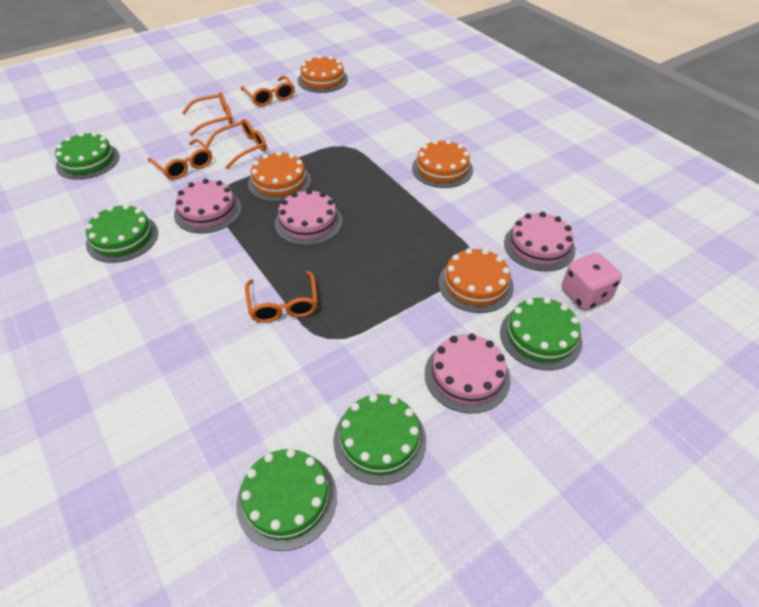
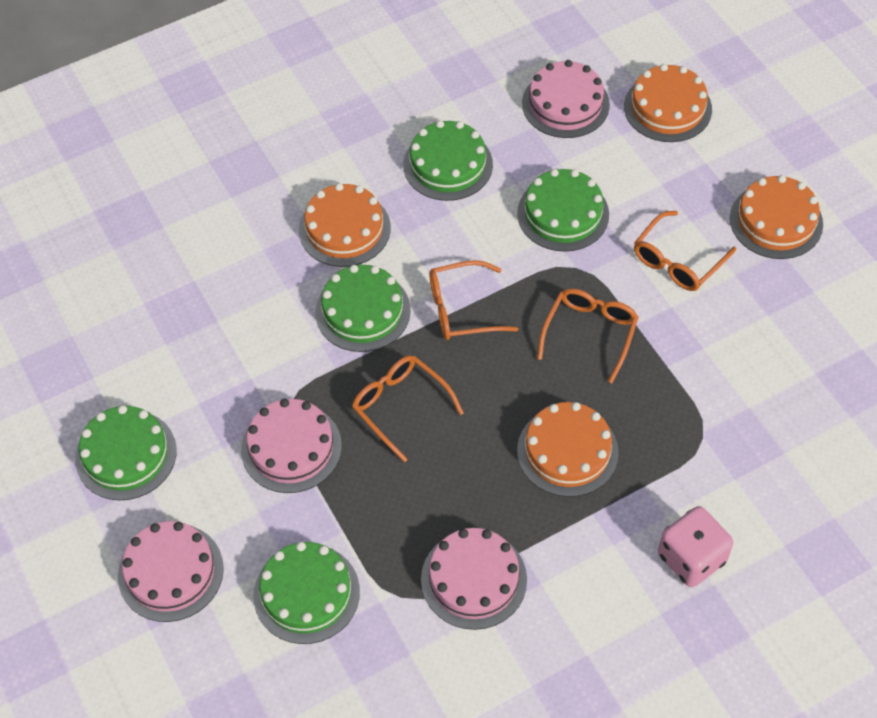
orange glasses: [148,139,212,180] [182,92,233,136] [206,119,267,169] [241,76,295,106] [245,271,318,323] = 5 -> [352,355,464,462] [429,260,518,340] [537,288,638,383] [634,211,736,291] = 4

